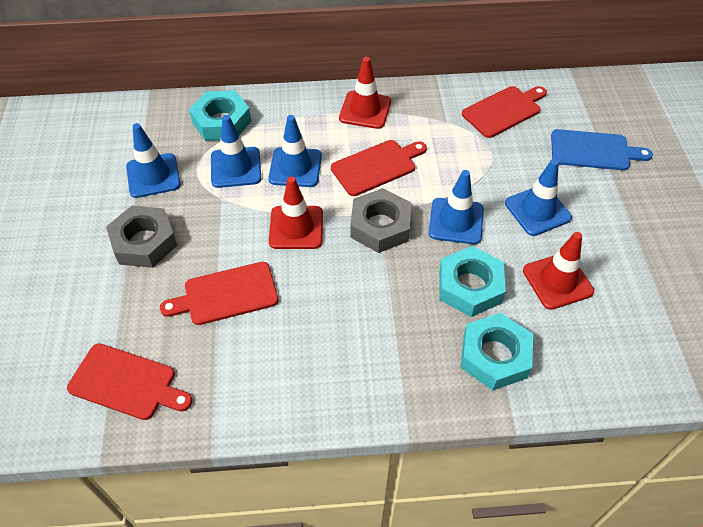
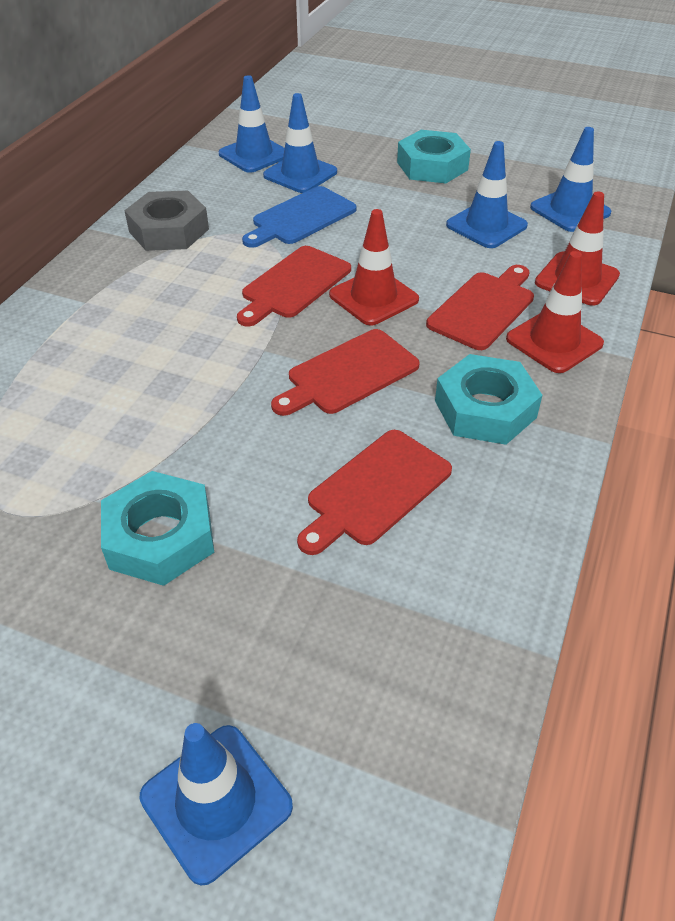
grey nut: [106,206,177,268] [350,188,411,253] = 2 -> [124,191,209,251] = 1

